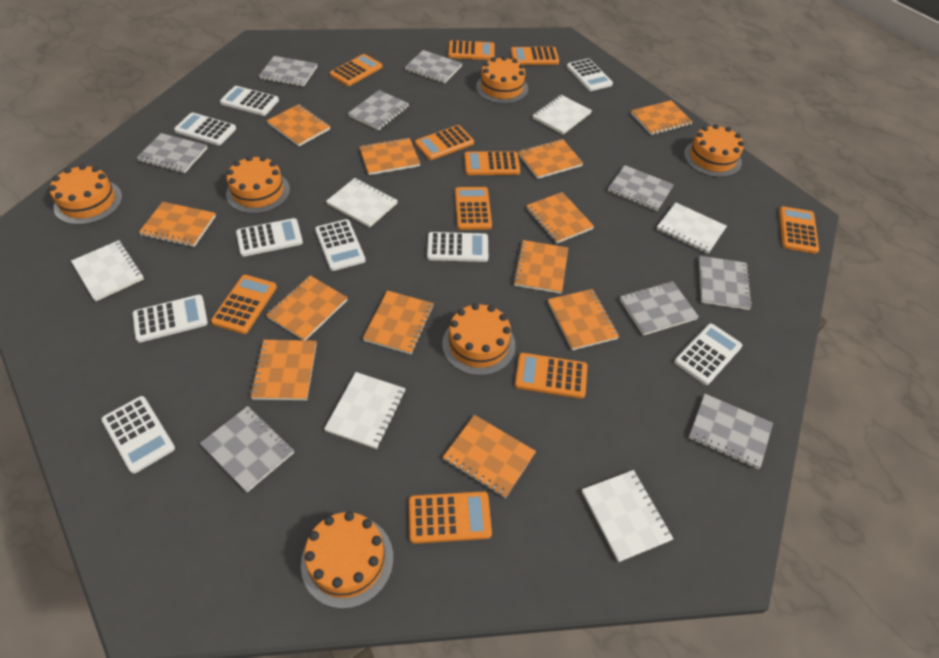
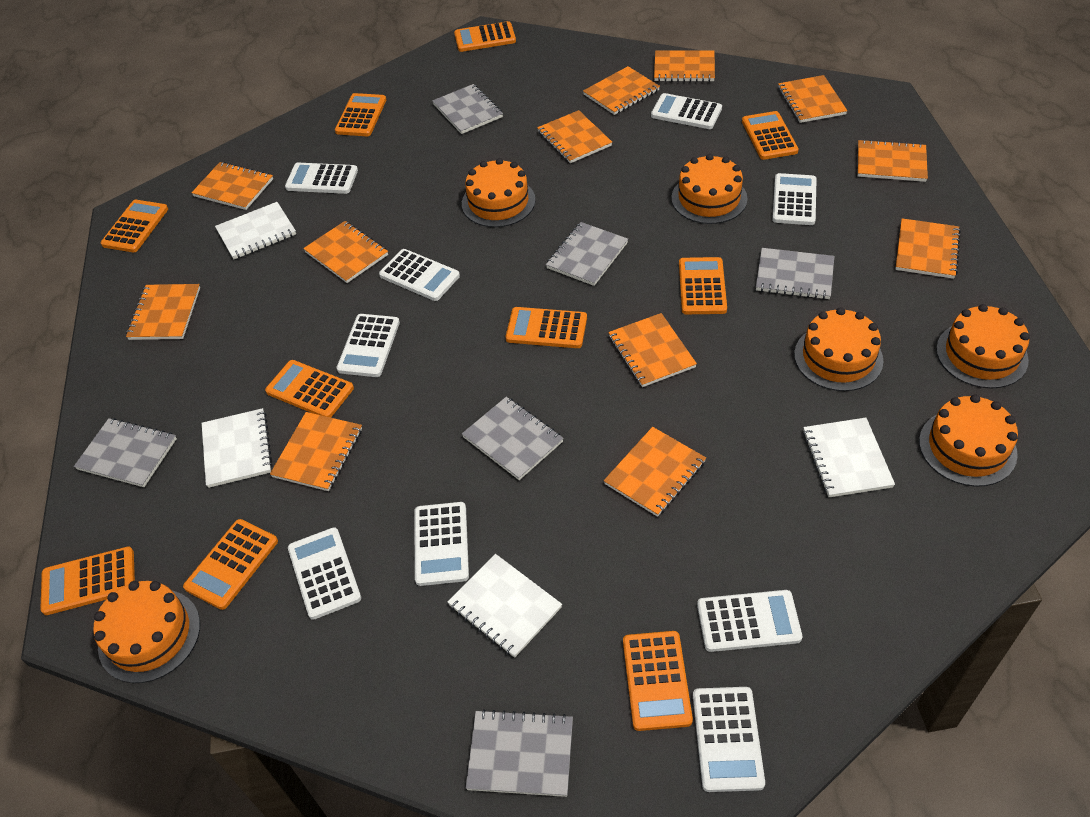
grey notebook: [136,133,207,173] [200,406,294,492] [259,56,317,86] [348,90,409,130] [405,50,462,83] [608,165,674,211] [620,281,699,336] [688,394,773,469] [699,256,752,310] = 9 -> [74,418,177,487] [432,84,503,134] [462,397,564,480] [466,709,573,797] [546,222,628,286] [756,248,834,300] = 6
white notebook: [71,240,144,301] [324,372,406,449] [326,178,398,228] [533,95,592,135] [582,470,673,562] [657,202,727,254] = 6 -> [202,408,273,488] [215,202,296,259] [448,554,562,658] [803,418,895,497] = 4

